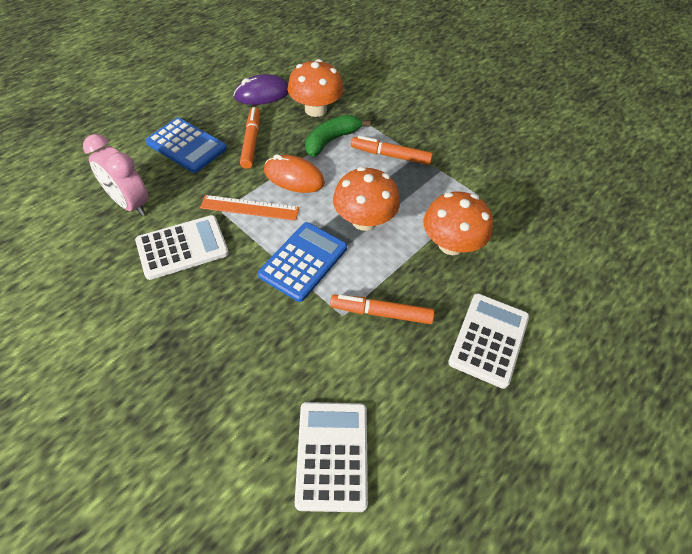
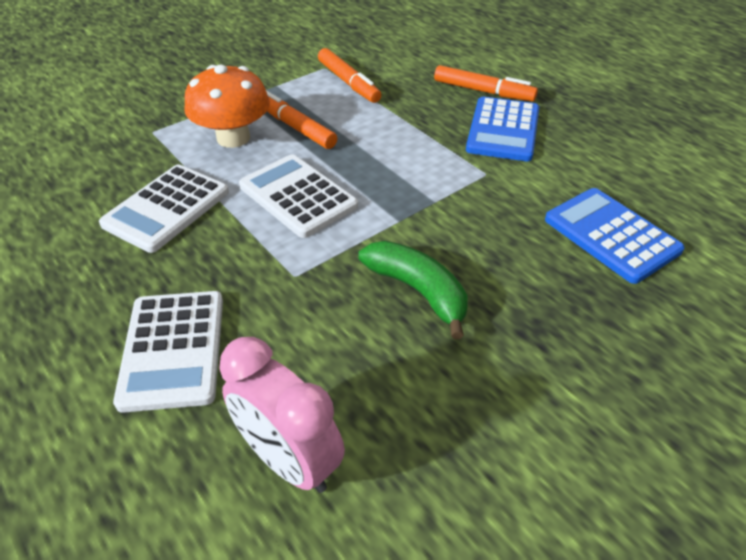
orange mouse: [264,154,325,193] = 1 -> none = 0
orange mushroom: [288,59,343,117] [333,167,400,231] [423,191,493,255] = 3 -> [185,65,270,148] = 1
orange ruler: [200,195,299,221] = 1 -> none = 0
purple mouse: [233,74,289,105] = 1 -> none = 0

